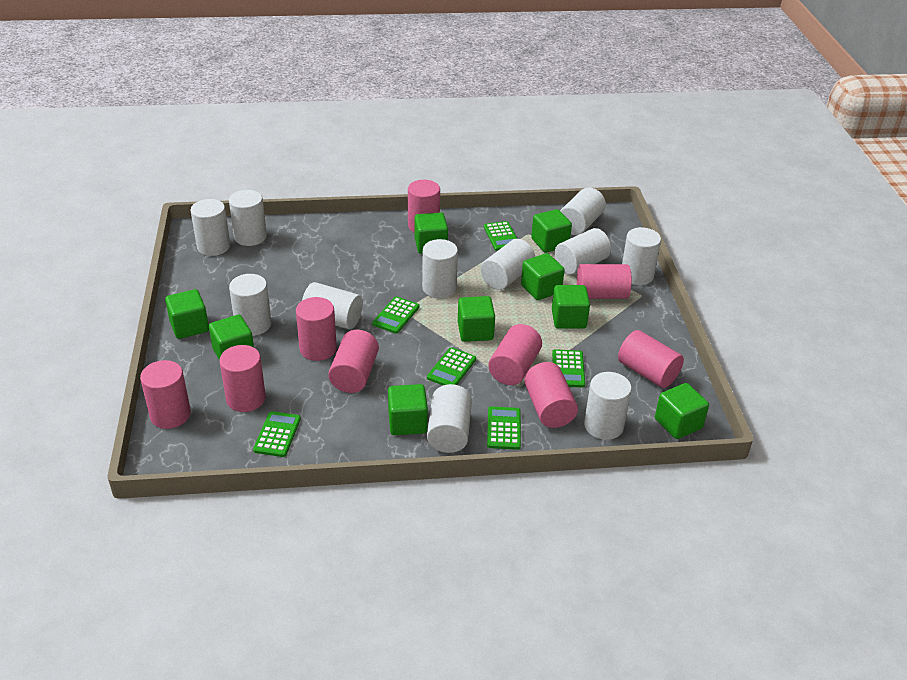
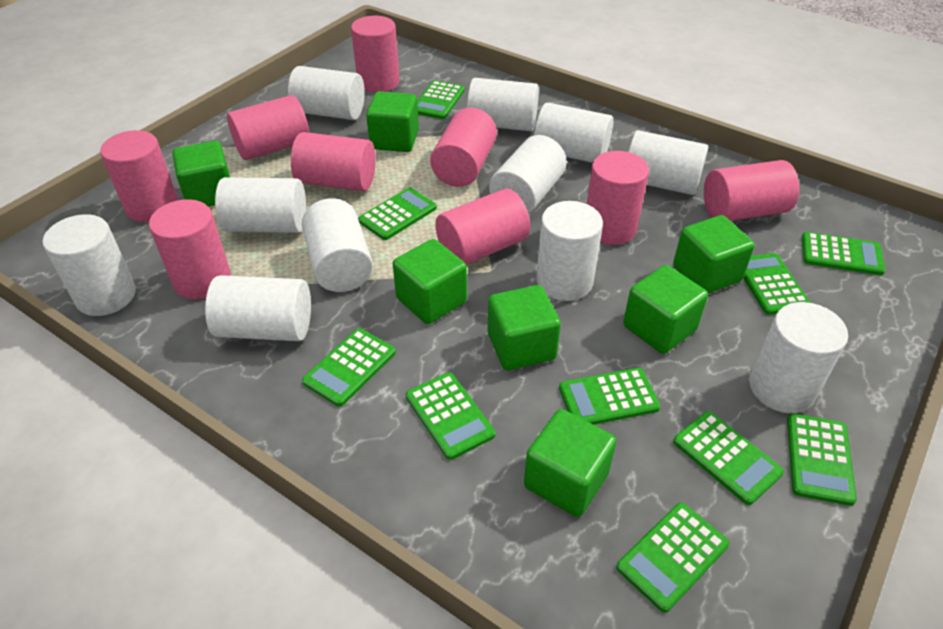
green calculator: [253,411,301,457] [372,296,419,334] [427,347,476,385] [484,221,517,251] [487,406,521,450] [552,349,585,388] = 6 -> [302,328,396,407] [358,187,437,240] [406,372,496,460] [417,80,465,119] [559,368,660,425] [616,502,730,613] [673,411,784,505] [743,253,810,315] [787,413,857,506] [801,232,885,275] = 10
green cube: [165,289,209,339] [209,315,254,360] [388,384,428,435] [414,213,448,254] [458,296,495,342] [521,253,565,300] [531,209,572,253] [552,285,590,329] [655,383,709,439] = 9 -> [172,141,230,207] [366,91,419,152] [393,239,467,324] [488,285,561,371] [524,409,617,517] [623,265,708,354] [673,215,755,294] = 7

